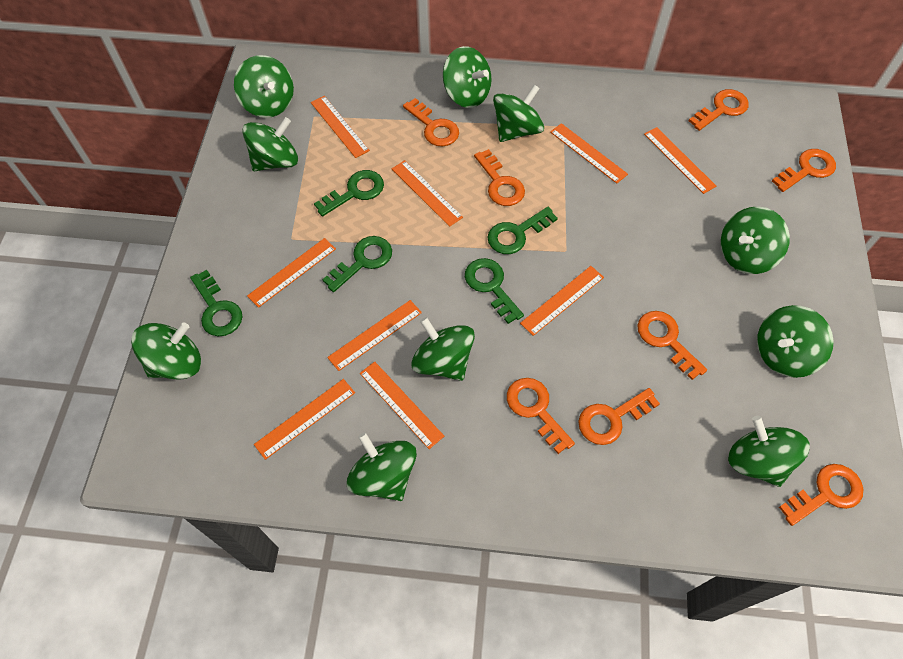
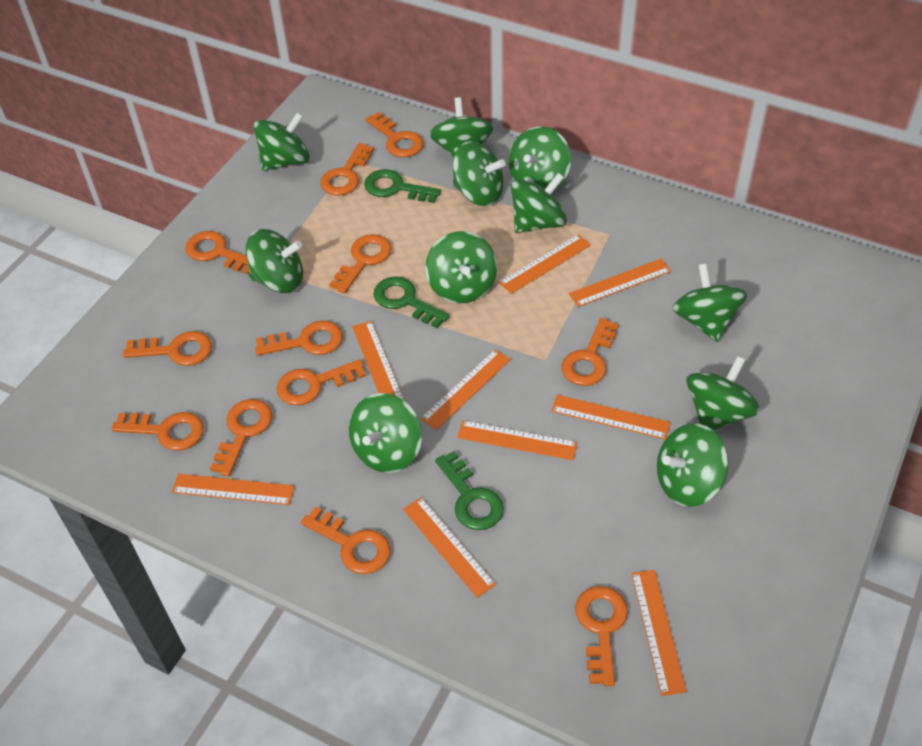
green key: [190,270,243,336] [314,170,384,217] [322,236,392,292] [465,258,524,324] [487,207,558,254] = 5 -> [364,169,441,203] [373,276,450,328] [435,451,504,530] = 3
green spinning top: [131,322,201,380] [234,55,294,118] [242,117,298,171] [347,432,417,501] [411,317,475,381] [443,46,492,108] [493,85,544,142] [721,207,790,274] [728,416,810,487] [757,305,834,378] = 10 -> [246,229,303,293] [253,112,310,171] [349,393,422,473] [425,231,497,303] [429,97,494,157] [453,141,506,206] [509,127,571,189] [511,173,567,233] [657,423,728,507] [672,263,747,342] [686,356,760,430] = 11
orange key: [403,98,459,146] [474,149,525,206] [507,378,575,454] [578,388,660,445] [637,311,707,380] [689,89,749,131] [772,149,836,192] [779,464,863,526] = 8 -> [111,412,204,451] [123,331,212,366] [185,231,249,274] [210,399,272,476] [255,321,343,356] [276,359,366,405] [301,507,391,574] [320,143,374,196] [329,234,392,294] [365,112,424,157] [561,318,619,386] [575,586,628,686] = 12

